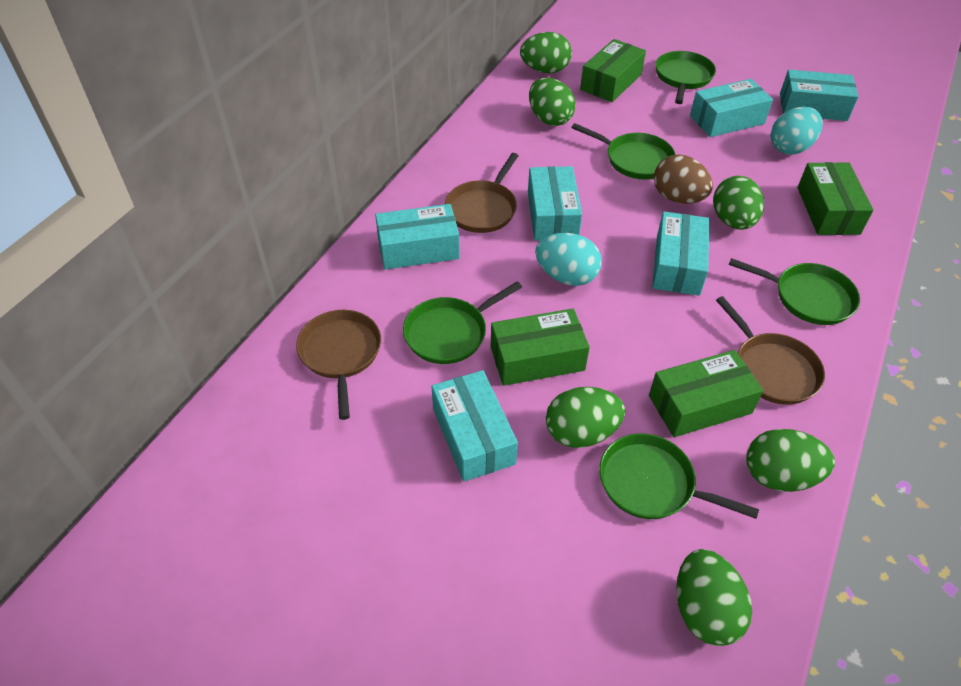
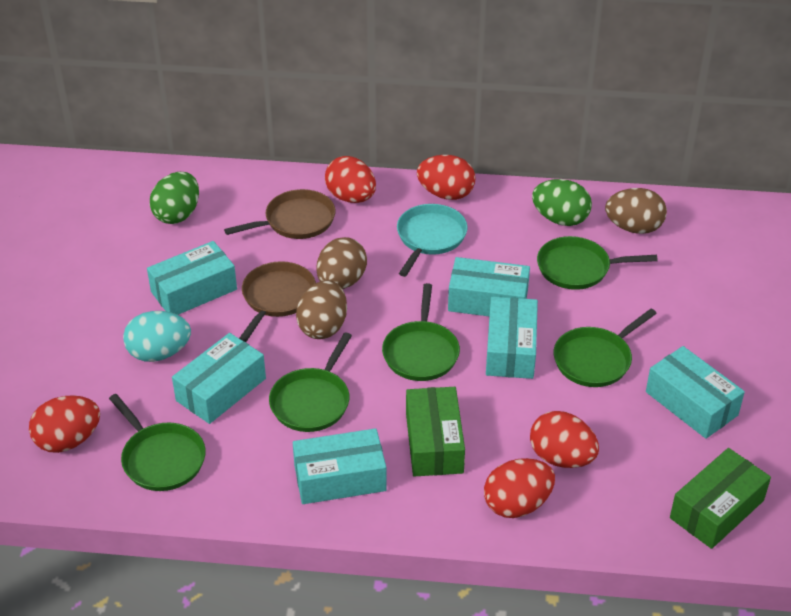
brown egg: [654,155,713,204] = 1 -> [296,280,347,339] [316,237,367,289] [605,188,667,234] = 3
brown pan: [296,310,381,420] [445,153,519,233] [716,296,825,405] = 3 -> [224,189,335,239] [239,261,316,342] = 2
green box: [491,309,590,386] [580,39,646,102] [649,350,763,437] [798,162,873,235] = 4 -> [406,387,465,477] [670,448,771,549] = 2
green egg: [520,32,572,73] [529,78,576,126] [546,387,625,448] [676,549,752,646] [713,176,764,230] [746,429,835,492] = 6 -> [150,172,199,224] [532,179,592,226] = 2
red egg: none = 0 -> [29,395,100,453] [325,156,376,203] [417,155,476,200] [484,458,555,518] [530,411,599,468] = 5
turquoise egg: [535,233,602,286] [771,107,823,155] = 2 -> [123,311,191,362] = 1
turquoise pan: none = 0 -> [397,204,468,277] = 1

